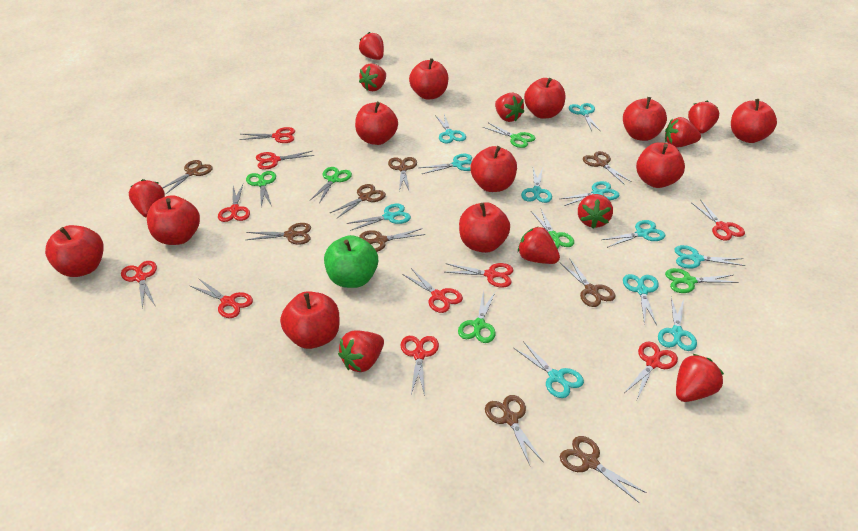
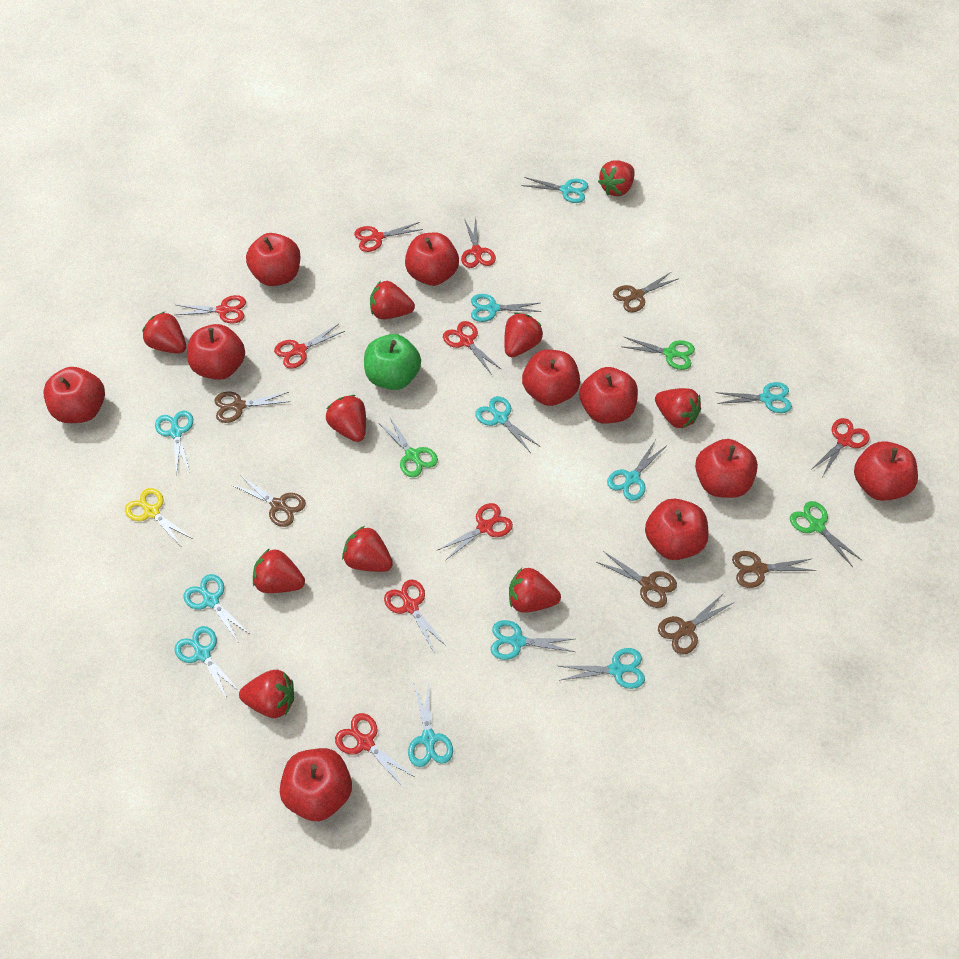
brown scissors: [162,160,213,194] [246,223,311,245] [330,184,386,218] [359,228,426,252] [388,157,417,192] [485,395,544,465] [560,259,616,307] [560,436,647,503] [583,151,632,184] = 9 -> [214,392,290,423] [232,475,306,527] [597,551,677,608] [613,272,678,312] [658,593,733,655] [732,551,816,588] = 6
green scissors: [246,171,276,207] [310,167,352,203] [458,290,495,343] [483,123,535,148] [531,209,574,249] [665,268,738,293] = 6 -> [379,416,438,477] [623,337,695,370] [790,501,863,567] = 3
red apple: [45,225,104,277] [147,195,200,245] [280,291,340,349] [355,102,398,145] [409,58,448,100] [459,202,510,253] [471,146,517,192] [524,78,565,119] [623,97,667,141] [636,142,685,188] [731,99,777,143] = 11 -> [43,367,105,423] [187,324,245,380] [246,233,300,286] [280,748,352,821] [405,233,459,286] [522,350,580,406] [579,367,638,424] [645,499,708,560] [695,439,758,498] [854,441,918,501] = 10
red scissors: [121,261,157,309] [190,278,253,318] [218,184,250,222] [239,127,295,143] [256,151,314,170] [400,336,439,396] [402,268,463,313] [446,263,513,288] [624,342,678,399] [692,201,745,241] = 10 -> [175,295,246,324] [274,324,345,369] [335,713,413,788] [354,222,423,252] [384,580,447,652] [438,503,513,561] [443,321,502,375] [461,217,496,268] [812,418,870,476] = 9
yellow scissors: none = 0 -> [125,488,191,546] = 1

